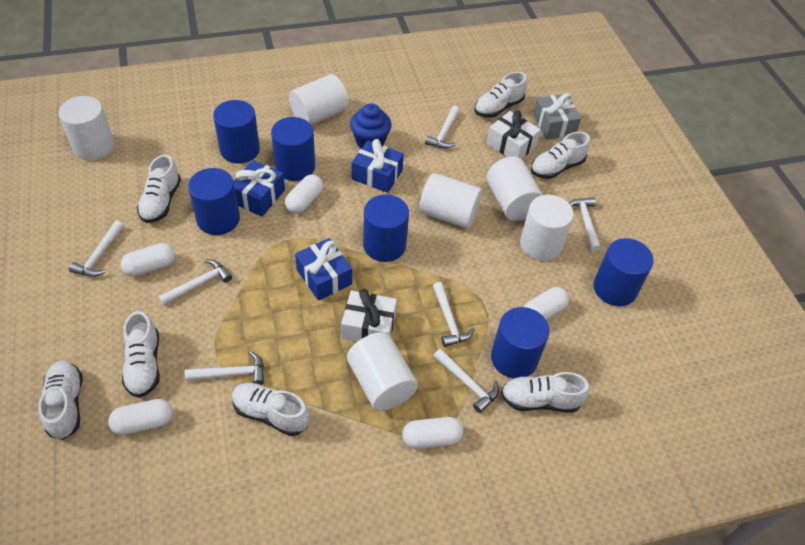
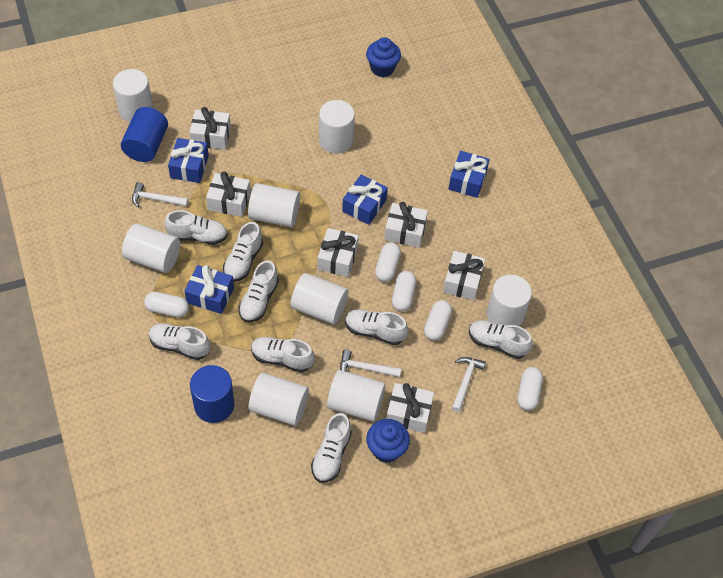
blue cupcake: [350,103,392,148] = 1 -> [366,37,401,77] [366,419,410,463] = 2
blue cylinder: [188,168,240,235] [213,100,260,164] [271,117,315,181] [363,195,409,262] [491,307,550,379] [594,238,654,306] = 6 -> [121,107,168,162] [190,365,234,423] = 2
blue gift: [234,160,285,217] [295,238,352,301] [352,139,404,193] = 3 -> [168,138,209,183] [184,265,234,314] [342,175,388,225] [449,151,490,198] = 4
grey gift: [533,93,581,140] = 1 -> none = 0
white cylinder: [59,96,114,160] [289,74,348,125] [347,332,418,411] [419,173,482,228] [487,157,543,221] [520,195,574,261] = 6 -> [113,69,153,122] [122,224,180,273] [248,183,300,227] [249,373,309,426] [291,273,348,324] [319,100,355,154] [327,370,386,422] [487,275,532,326] = 8
white gift: [341,289,397,342] [487,110,541,159] = 2 -> [189,107,231,150] [206,171,251,217] [317,228,359,277] [384,202,428,248] [386,383,434,433] [443,251,485,300] = 6
white hammer: [69,221,124,277] [158,260,232,306] [185,351,264,385] [425,106,460,149] [433,282,475,347] [434,349,499,413] [569,197,601,251] = 7 -> [132,182,189,207] [340,350,401,377] [452,357,486,412] = 3
white shoe: [38,361,82,440] [122,311,160,398] [137,155,181,223] [232,383,310,436] [474,72,527,118] [501,372,590,413] [531,132,590,179] = 7 -> [149,323,210,360] [164,210,228,245] [223,222,263,282] [238,260,279,322] [251,337,314,373] [311,413,352,483] [345,309,408,345] [469,320,533,359] = 8

